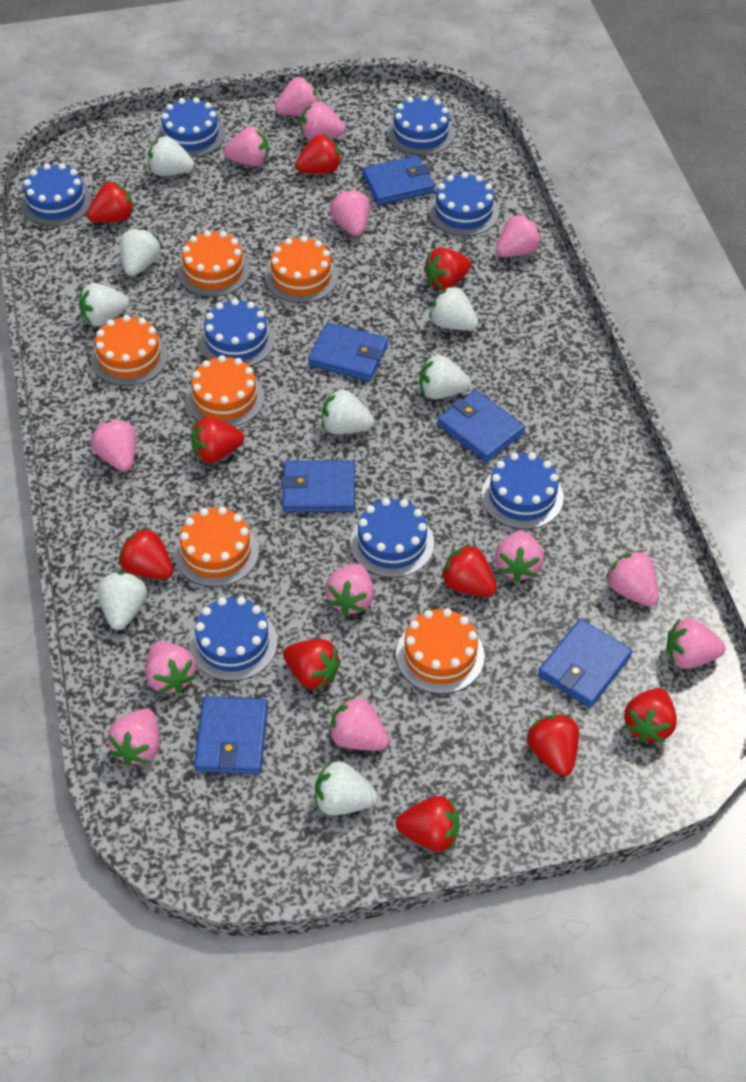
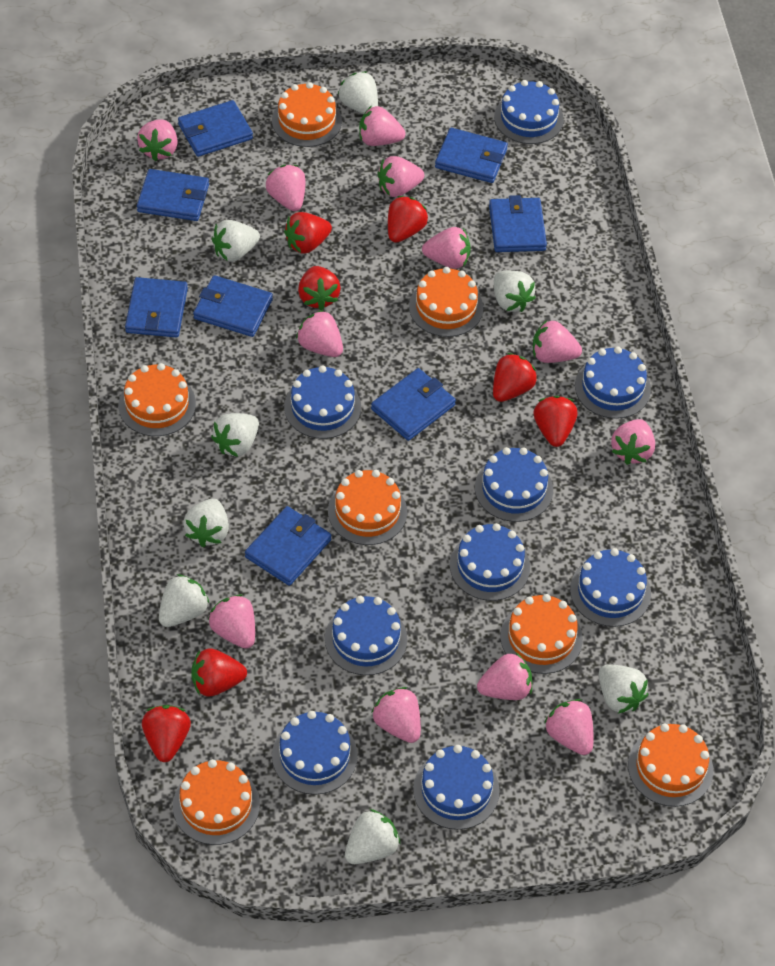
blue cake: [21,163,92,227] [157,97,225,158] [189,597,278,681] [199,298,275,367] [350,498,434,578] [387,95,455,156] [428,172,499,236] [481,452,564,529] = 8 -> [272,711,358,795] [284,365,361,439] [325,596,407,675] [413,745,500,830] [450,523,530,601] [475,447,553,522] [494,80,564,144] [570,548,651,627] [575,346,651,419] = 9
blue wallet: [194,696,268,774] [281,460,355,512] [308,322,388,381] [362,155,435,205] [437,390,525,462] [538,619,632,708] = 6 -> [125,277,188,338] [137,169,209,221] [178,100,253,157] [193,275,273,337] [245,506,332,586] [371,368,456,441] [435,128,508,183] [489,195,547,252] = 8
orange cake: [91,315,168,386] [174,507,259,587] [177,230,250,297] [186,355,264,427] [265,236,338,303] [396,608,485,694] = 6 -> [118,363,196,436] [173,759,260,845] [272,82,342,147] [328,470,407,545] [409,267,483,337] [501,594,583,674] [628,724,713,807] = 7
pink strawberry: [91,419,136,471] [107,709,160,766] [145,641,197,693] [223,126,269,167] [275,77,319,116] [301,102,345,140] [325,563,374,616] [328,695,389,751] [330,189,370,236] [495,530,544,582] [496,214,542,257] [606,550,659,606] [666,618,726,669] = 13 -> [137,120,178,161] [208,594,255,649] [266,165,305,211] [296,310,343,357] [359,106,405,146] [371,687,421,743] [377,156,424,197] [422,227,471,269] [477,652,532,700] [533,320,582,363] [544,699,594,755] [611,419,655,465] = 12
red strawberry: [87,181,134,223] [119,527,173,579] [191,417,244,463] [283,639,341,691] [295,134,341,174] [396,796,460,852] [424,247,471,290] [441,544,497,597] [527,714,579,776] [624,688,677,742] = 10 -> [142,705,191,762] [191,648,247,696] [284,212,332,254] [298,266,341,310] [388,196,428,243] [493,353,537,402] [534,396,578,447] = 7

